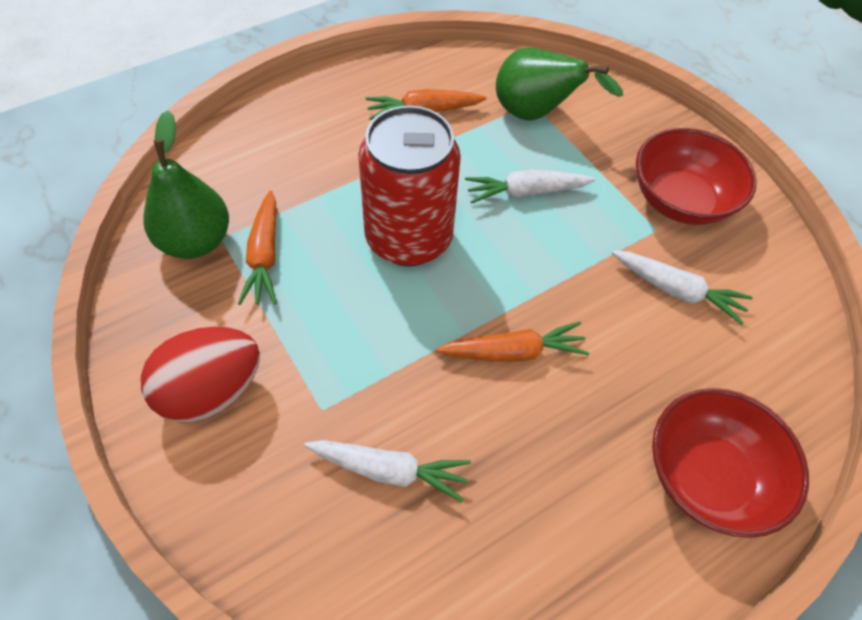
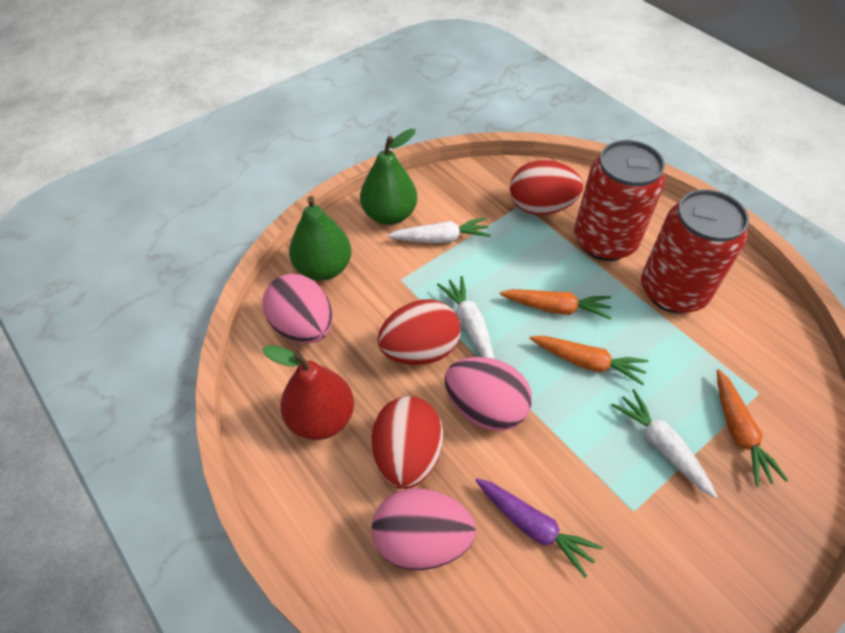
pink egg: none = 0 -> [263,274,332,343] [372,488,476,570] [444,357,532,431] = 3
purple carrot: none = 0 -> [475,478,603,578] = 1
red bowl: [636,128,757,225] [652,388,809,538] = 2 -> none = 0
red can: [358,105,461,266] = 1 -> [574,140,665,261] [641,189,749,313] = 2
red egg: [141,327,260,422] = 1 -> [372,396,443,489] [377,299,460,365] [510,160,583,215] = 3
red pear: none = 0 -> [262,345,354,440] = 1

